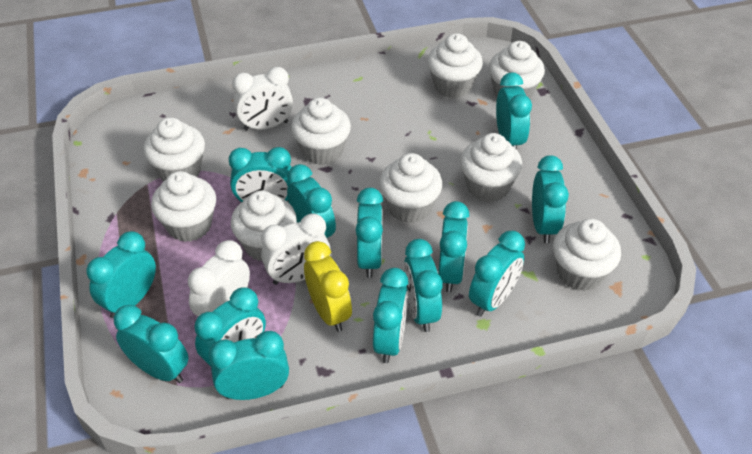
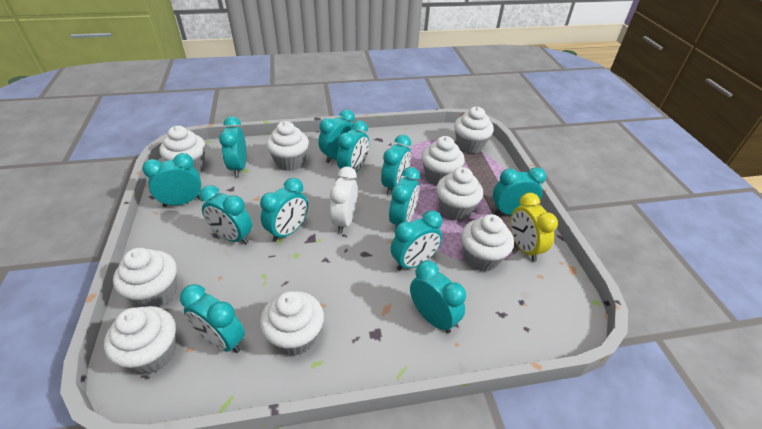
turquoise clock: [86,231,156,319] [114,305,189,383] [194,287,266,366] [209,331,289,400] [229,147,292,203] [287,164,336,238] [356,188,383,278] [373,268,408,363] [403,239,443,332] [438,201,470,292] [469,231,525,317] [496,72,532,150] [532,155,569,243] = 13 -> [142,153,201,207] [180,284,245,353] [199,185,252,244] [219,116,246,177] [260,178,308,242] [318,109,357,163] [337,120,369,178] [381,135,411,195] [389,167,420,227] [391,211,442,271] [410,261,466,333] [493,167,546,215] = 12
white clock: [188,240,250,317] [232,67,293,131] [261,213,331,285] = 3 -> [330,167,357,233] = 1

